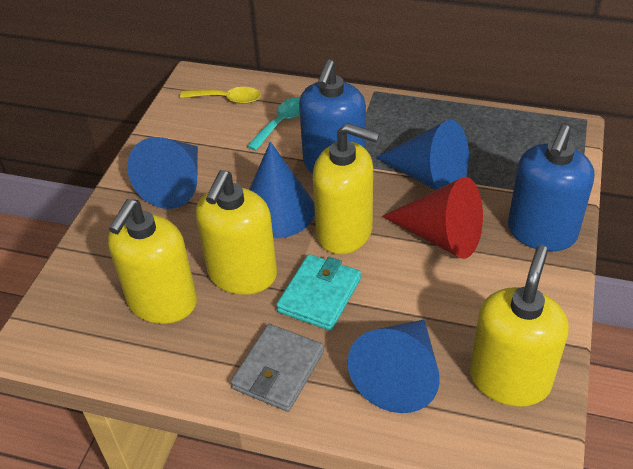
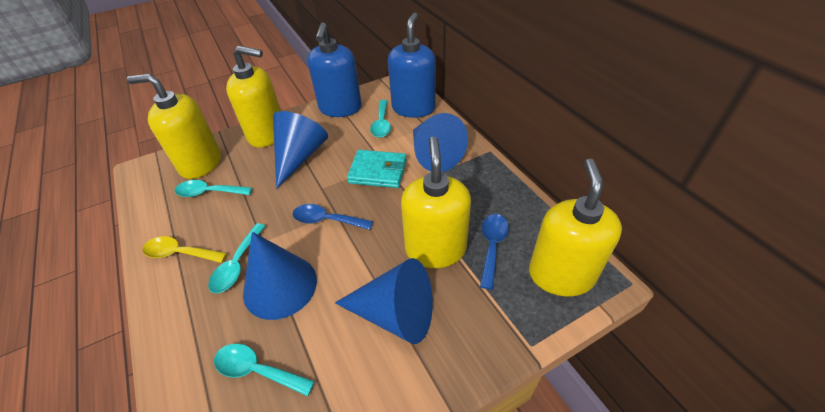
blue spoon: none = 0 -> [293,204,373,230] [480,214,509,290] = 2
grey wallet: [231,324,324,412] = 1 -> none = 0
red cone: [382,177,483,259] = 1 -> none = 0
turquoise spoon: [247,97,300,151] = 1 -> [175,180,252,197] [208,223,265,293] [214,344,315,396] [370,100,391,138] = 4

